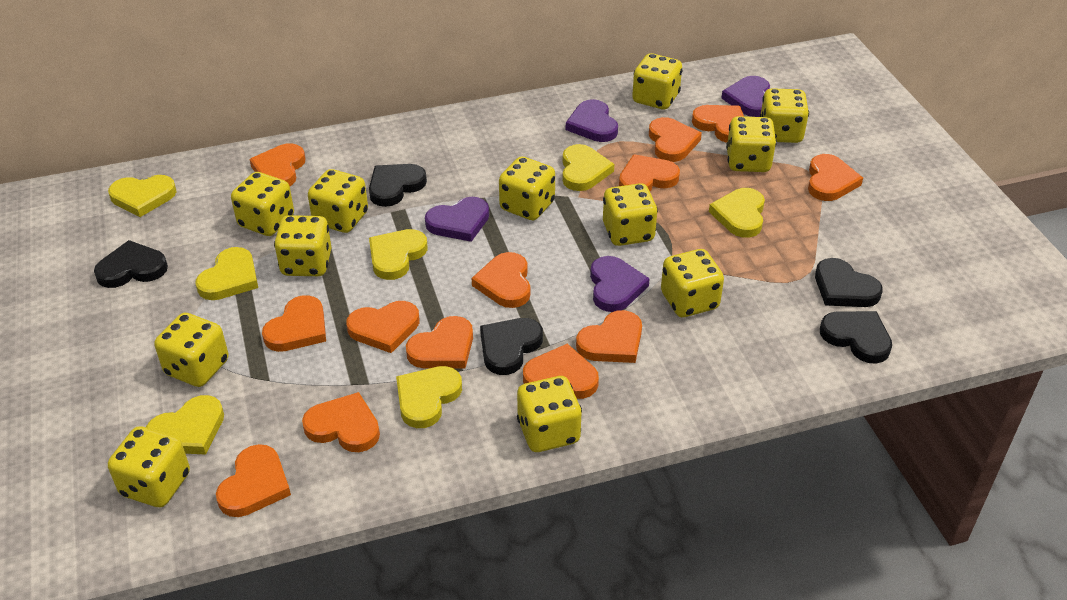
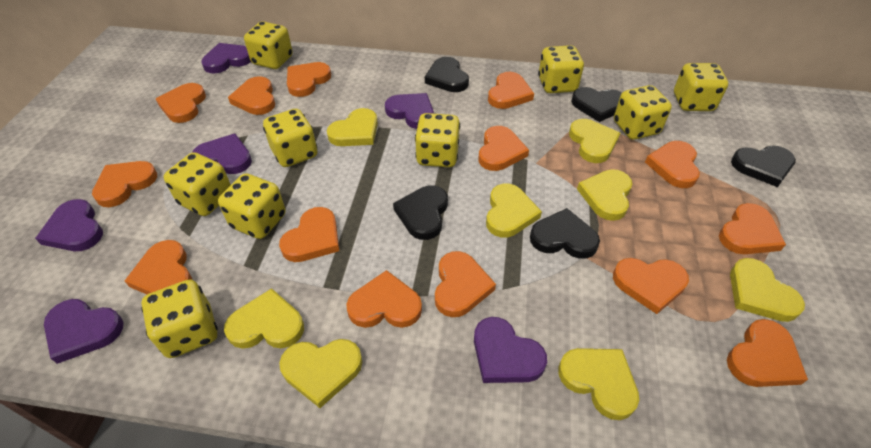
orange heart: [216,444,291,517] [249,143,305,186] [262,295,326,352] [302,392,380,452] [346,301,419,353] [406,316,473,368] [472,252,530,308] [523,344,599,399] [576,310,642,363] [619,154,680,191] [649,117,702,162] [692,105,744,143] [808,154,863,201] = 13 -> [92,161,157,207] [125,240,192,294] [156,83,206,123] [228,76,275,115] [279,207,339,262] [287,62,331,97] [346,270,422,328] [435,251,496,317] [479,126,529,171] [488,72,534,109] [613,258,689,314] [645,141,700,188] [719,203,786,254] [727,319,808,387] = 14
purple heart: [425,197,489,242] [566,99,618,142] [590,256,650,312] [721,76,770,117] = 4 -> [35,199,103,251] [44,299,124,364] [193,134,252,174] [201,43,251,73] [385,93,434,129] [474,317,547,383] = 6
yellow dice: [108,426,190,507] [154,313,229,387] [231,172,294,236] [274,215,332,276] [308,169,368,233] [499,157,555,220] [517,376,582,452] [603,183,658,246] [632,53,683,109] [661,249,724,317] [726,116,777,172] [760,88,809,143] = 12 -> [141,280,218,358] [164,152,231,216] [218,173,285,239] [244,21,293,69] [263,109,317,167] [415,113,460,167] [538,45,584,93] [614,85,672,140] [674,63,728,111] = 9
yellow heart: [108,175,176,217] [146,395,224,455] [196,247,258,300] [369,229,428,280] [396,366,462,428] [562,144,614,191] [709,188,765,238] = 7 -> [224,288,304,349] [279,339,362,408] [327,108,378,146] [486,183,542,238] [558,348,639,420] [569,119,620,163] [577,169,633,221] [730,258,805,322] = 8

